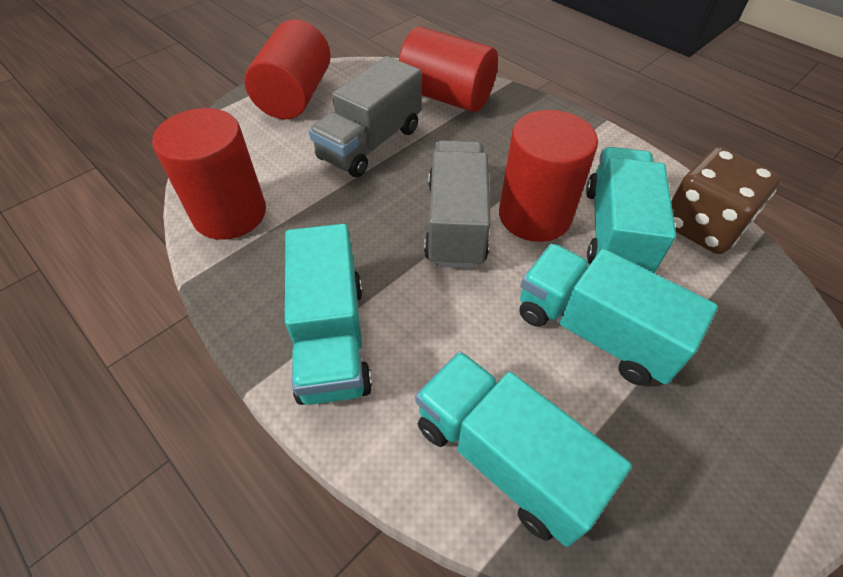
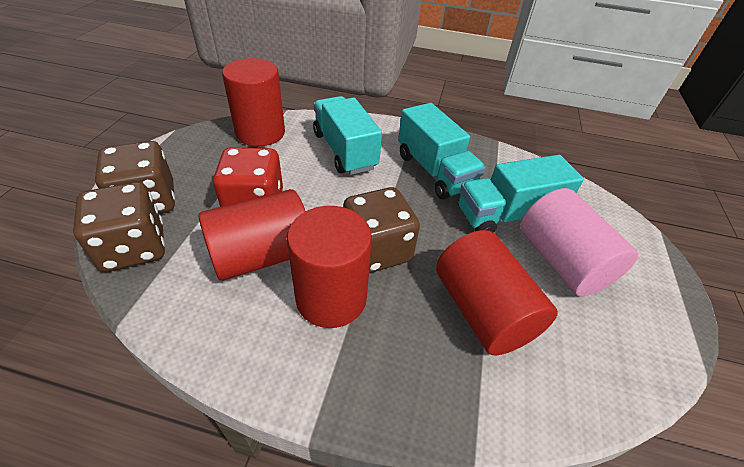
brown dice: [671,147,780,254] = 1 -> [73,182,165,272] [95,141,175,214] [343,187,420,273] = 3
grey truck: [309,56,421,177] [424,140,490,268] = 2 -> none = 0
pink cylinder: none = 0 -> [520,188,638,296] = 1
red dice: none = 0 -> [213,147,283,207] = 1
turquoise truck: [285,224,372,405] [415,351,632,547] [519,244,718,386] [586,147,676,273] = 4 -> [313,96,382,175] [398,103,486,200] [458,155,584,232] = 3

